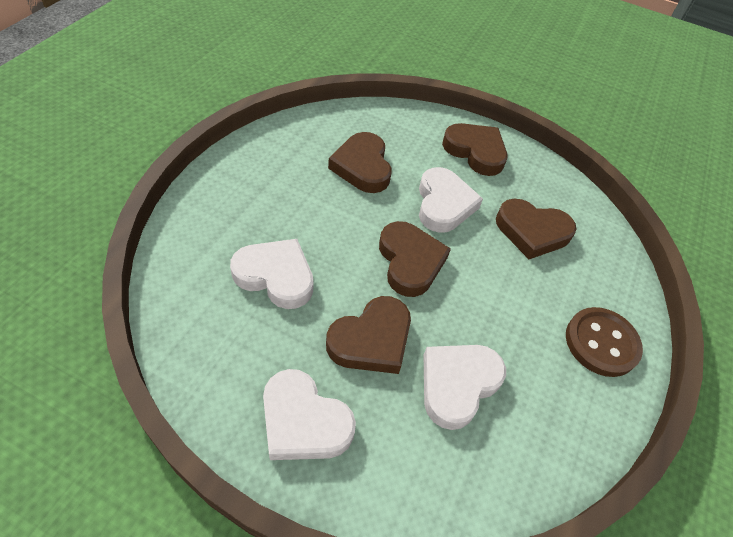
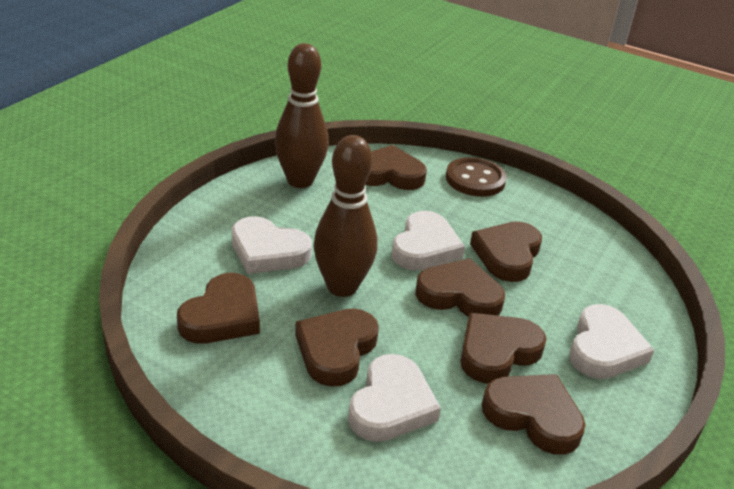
brown bowling pin: none = 0 -> [275,43,329,188] [313,135,377,297] = 2
brown heart: [326,296,411,374] [328,132,392,193] [379,221,451,297] [442,123,508,176] [496,199,576,259] = 5 -> [177,273,260,344] [295,308,379,387] [365,145,427,190] [415,258,505,317] [460,313,547,383] [470,221,542,282] [482,374,586,455] = 7

